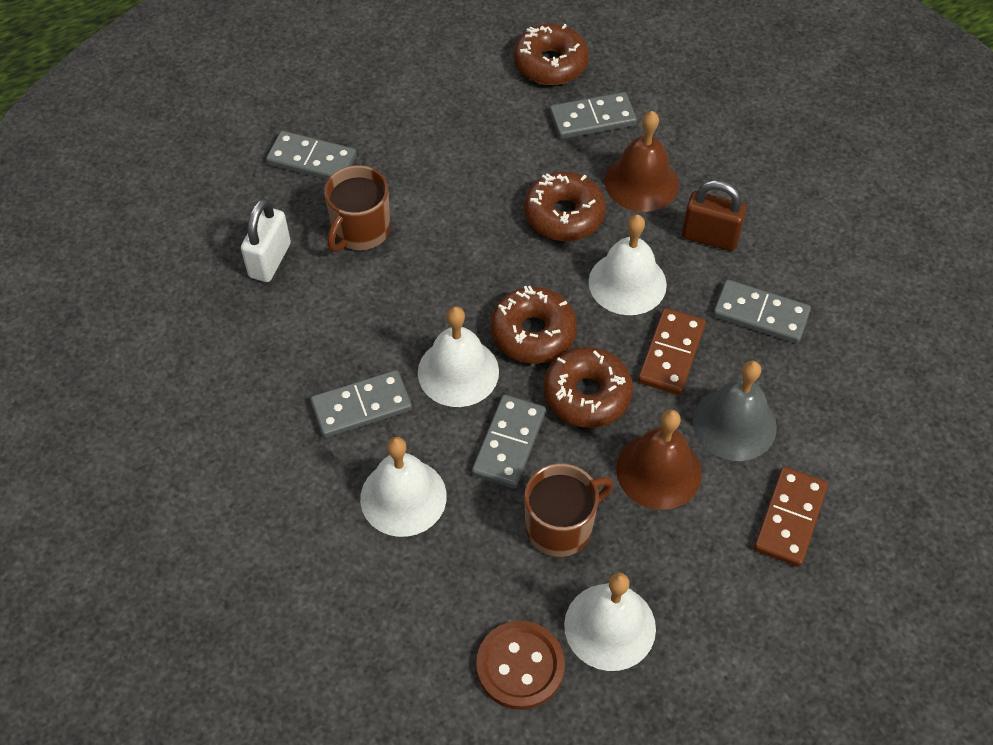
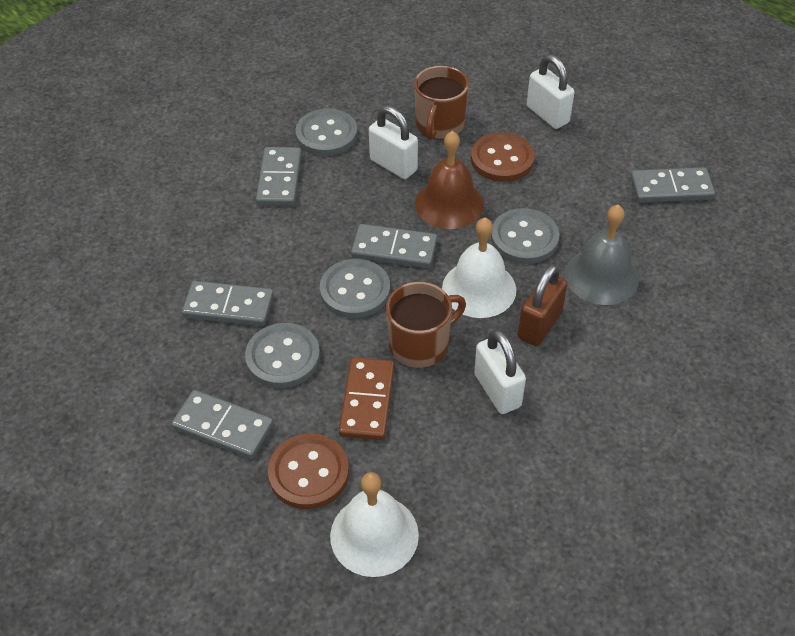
brown bell: [605,111,679,212] [616,410,702,510] = 2 -> [415,131,484,229] = 1
brown button: [476,621,565,710] = 1 -> [268,433,349,509] [471,132,535,182] = 2
brown domino: [638,308,706,395] [754,466,828,567] = 2 -> [339,357,395,440] = 1
brown donut: [490,286,577,364] [513,24,589,85] [524,172,606,241] [543,347,633,428] = 4 -> none = 0
grey button: none = 0 -> [245,323,320,388] [295,108,358,156] [320,259,390,318] [491,208,560,264] = 4
white bell: [360,437,447,537] [418,306,499,407] [564,573,656,671] [589,214,667,315] = 4 -> [330,472,419,577] [442,218,516,318] = 2
white padlock: [241,199,291,282] = 1 -> [369,106,418,179] [474,329,526,414] [527,55,575,129] = 3

